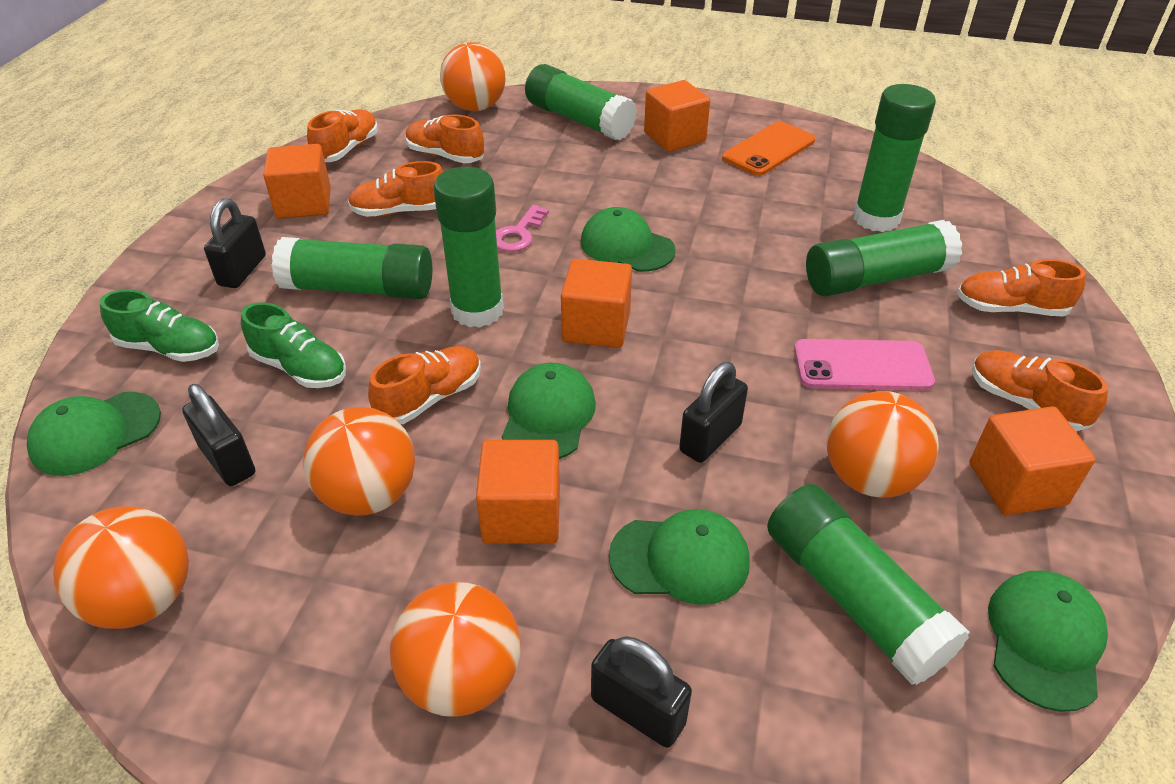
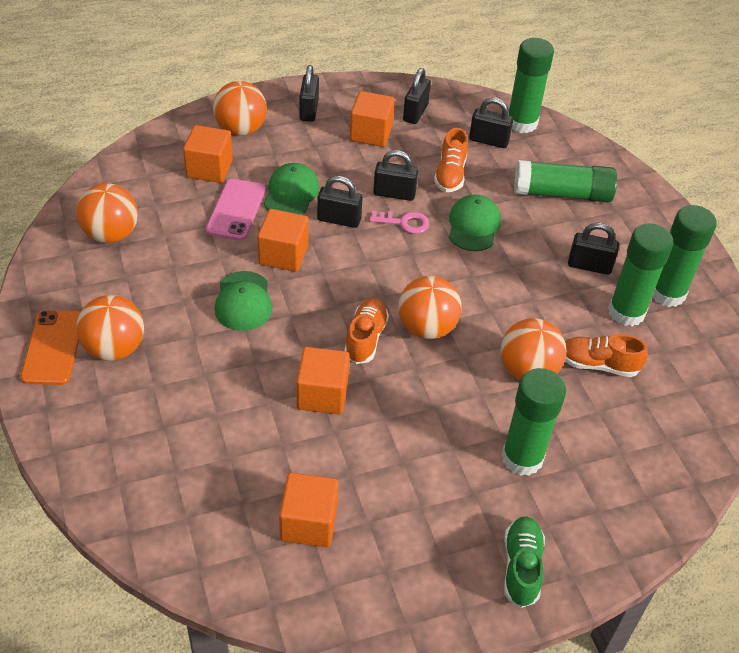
black padlock: [182,384,255,486] [204,198,266,288] [591,636,692,748] [679,362,748,463] = 4 -> [299,65,319,122] [317,176,362,228] [373,150,418,201] [403,68,431,124] [469,97,513,148] [568,223,619,275] = 6
green cap: [27,392,161,476] [502,363,596,459] [581,207,676,272] [609,509,750,605] [988,571,1108,712] = 5 -> [215,271,272,331] [263,163,320,215] [449,195,501,251] = 3
green glue stick: [271,237,432,299] [433,167,504,328] [525,64,637,140] [767,484,970,685] [806,220,962,297] [853,84,936,232] = 6 -> [502,368,566,476] [508,38,554,133] [514,160,617,202] [608,224,674,326] [652,205,717,307] = 5
green shoe: [100,289,219,362] [241,302,346,388] = 2 -> [504,516,545,608] = 1
orange shoe: [307,109,378,162] [348,161,443,217] [368,346,481,424] [406,114,484,163] [957,259,1086,316] [972,350,1108,431] = 6 -> [344,298,389,364] [434,128,468,192] [565,334,648,377] = 3

